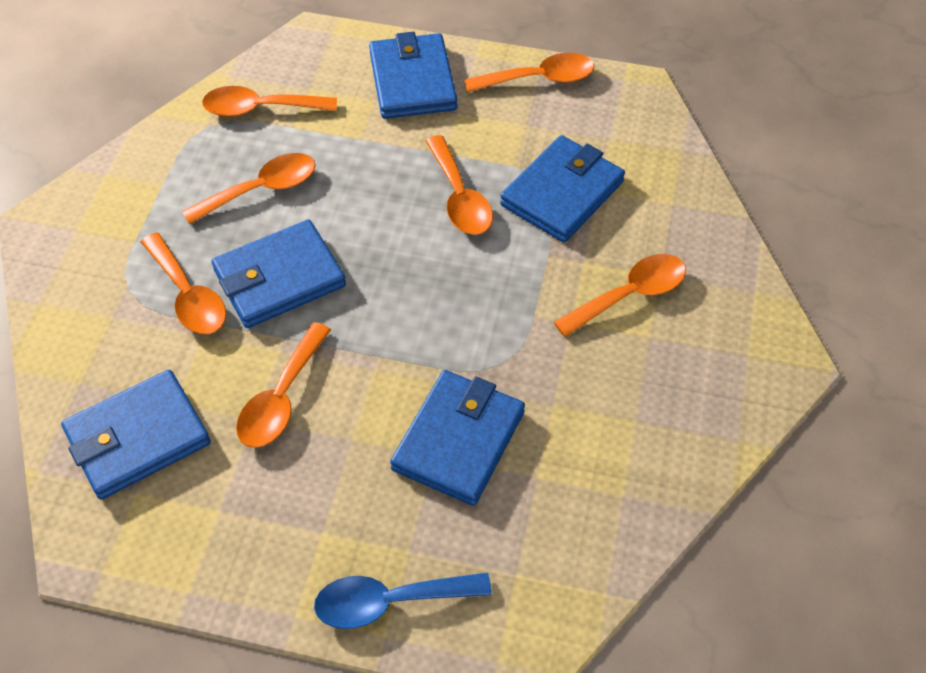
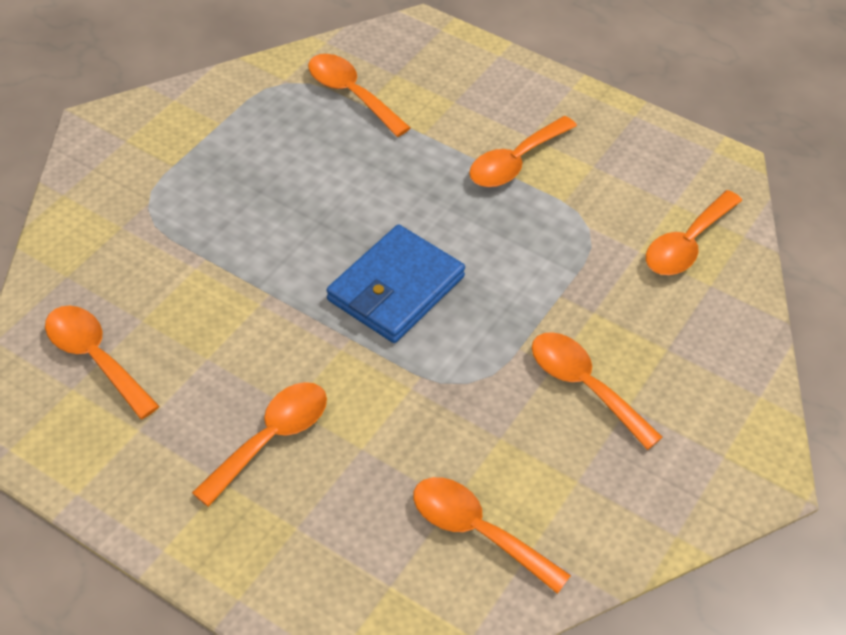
blue spoon: [314,573,492,629] = 1 -> none = 0
blue wallet: [61,370,211,500] [212,219,346,328] [369,32,457,119] [390,370,525,506] [500,135,625,243] = 5 -> [327,225,465,343] = 1

